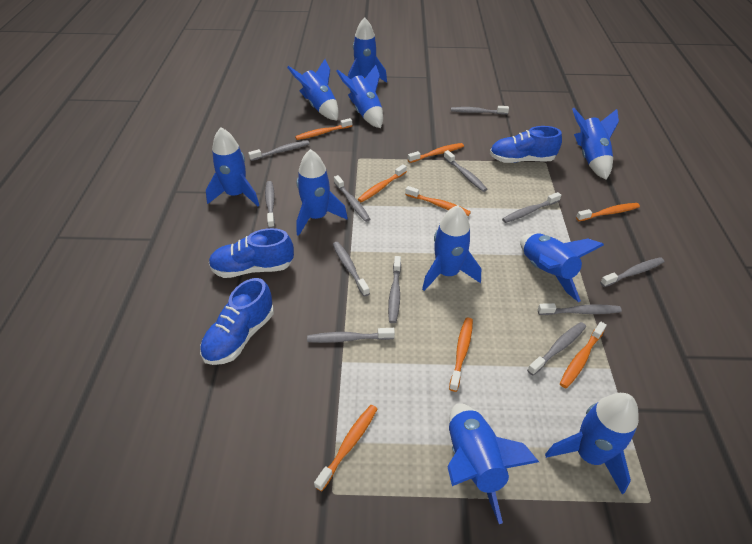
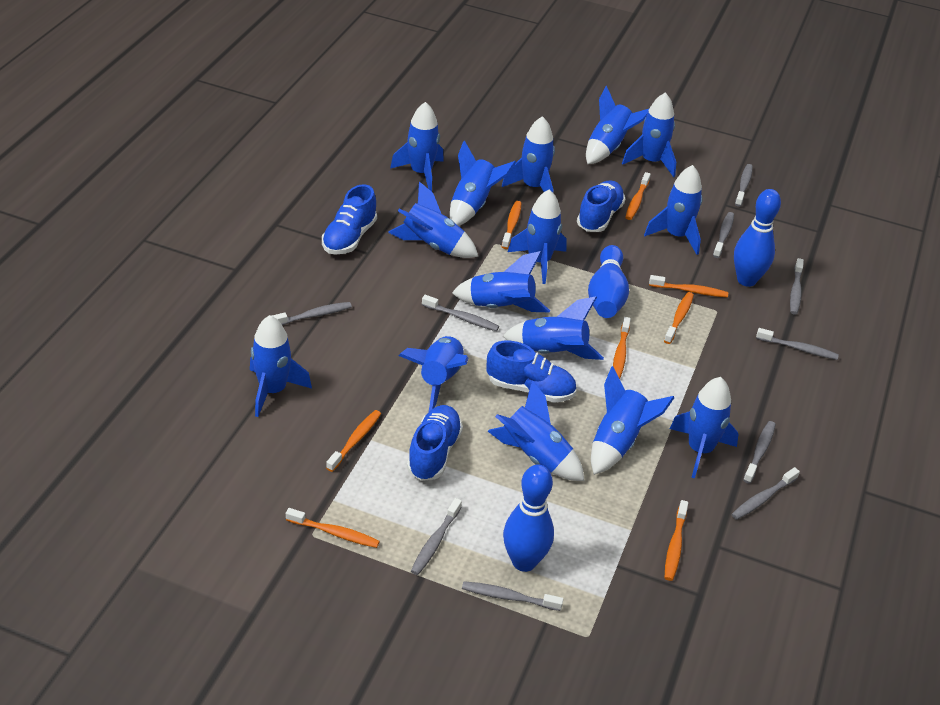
blue bowling pin: none = 0 -> [503,464,554,572] [588,245,629,318] [734,189,781,287] = 3
blue rocket: [206,127,259,206] [287,59,339,120] [296,149,348,236] [337,65,383,128] [348,17,387,83] [422,205,481,291] [447,403,539,524] [520,233,604,302] [545,393,639,494] [572,108,619,180] = 10 -> [250,315,312,417] [388,182,478,258] [390,102,444,191] [399,336,468,411] [450,140,516,226] [452,251,550,313] [488,381,584,481] [502,116,555,192] [503,297,604,360] [508,189,567,284] [586,86,649,164] [591,366,675,475] [622,92,676,177] [644,165,703,255] [670,377,739,478] = 15
blue shoe: [200,278,274,365] [209,228,294,278] [490,126,562,163] = 3 -> [322,184,377,254] [407,405,463,481] [487,341,577,403] [577,180,625,232] = 4
grey toothbrush: [248,140,310,161] [265,181,275,228] [307,328,395,343] [333,242,370,296] [334,175,370,222] [388,256,401,323] [444,150,487,192] [451,106,509,115] [502,192,561,223] [527,322,586,375] [538,303,622,315] [600,257,664,287] = 12 -> [272,302,352,325] [411,498,462,575] [422,295,499,331] [462,581,563,611] [713,212,734,258] [731,467,800,520] [735,164,753,207] [743,421,776,484] [756,328,839,360] [790,258,804,315] = 10

